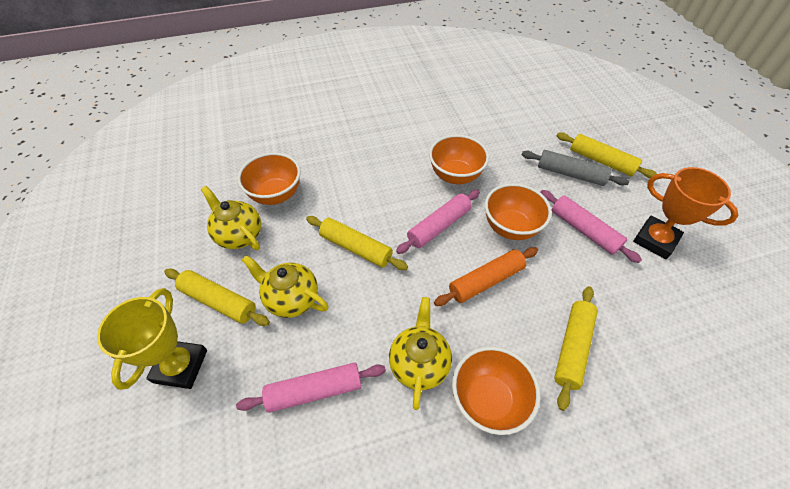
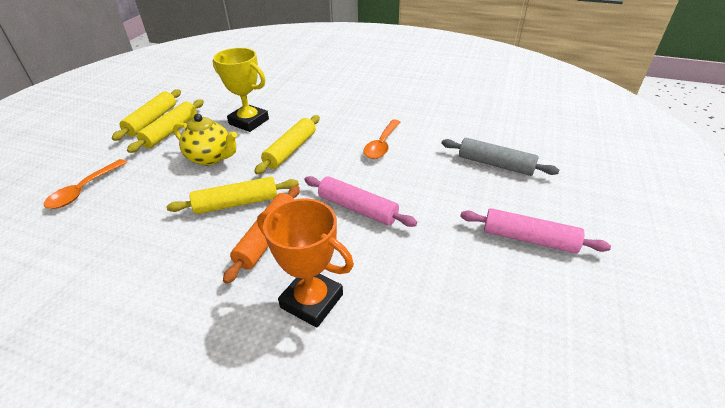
orange bowl: [237,152,301,205] [429,135,489,184] [452,346,541,435] [485,183,552,240] = 4 -> none = 0
orange spoon: none = 0 -> [44,159,127,209] [364,120,400,159] = 2
pink rolling pin: [236,362,386,413] [396,190,480,254] [540,190,642,263] = 3 -> [304,176,417,227] [460,208,611,253] = 2
yellow teapot: [201,186,261,250] [242,255,329,318] [389,297,452,410] = 3 -> [173,114,237,166] = 1

